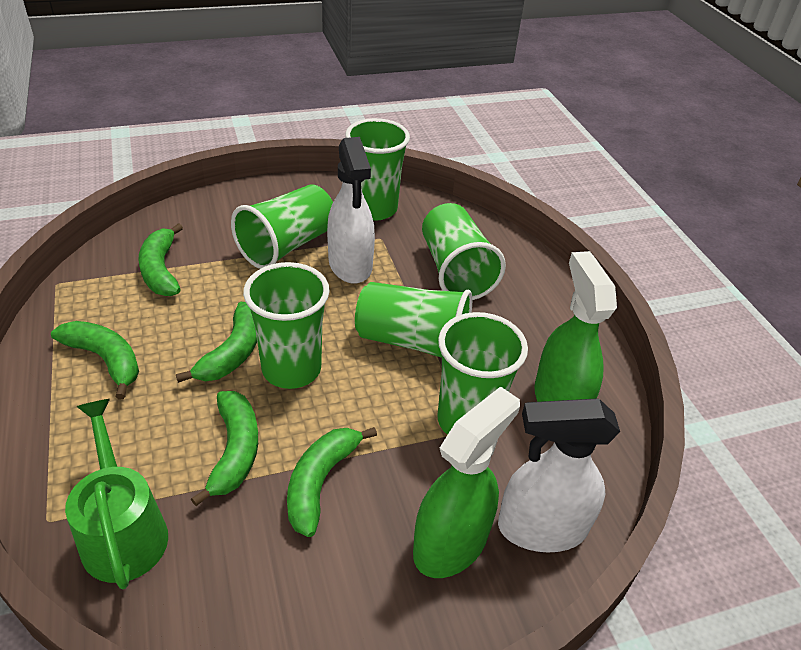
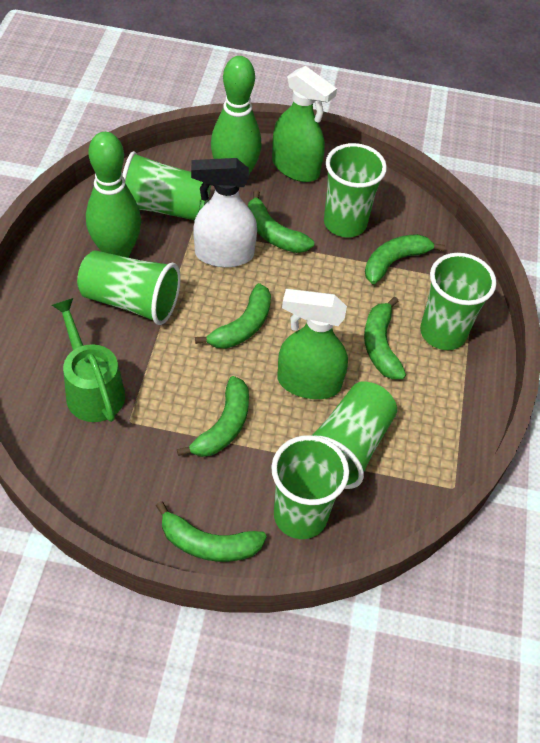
green banana: [51,321,139,399] [138,223,183,296] [176,302,257,383] [191,391,258,506] [287,427,377,537] = 5 -> [156,501,267,562] [177,376,249,457] [195,283,271,349] [248,190,314,253] [364,297,406,379] [365,234,445,284] = 6
green bowling pin: none = 0 -> [86,132,141,257] [211,56,262,175] = 2
white spray bottle: [327,137,375,284] [498,399,620,553] = 2 -> [191,158,257,268] = 1

